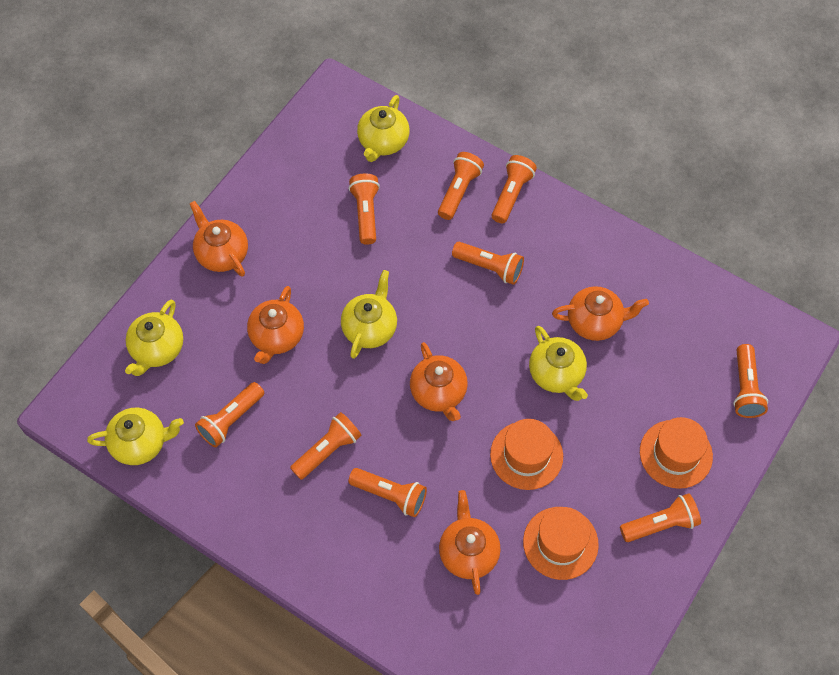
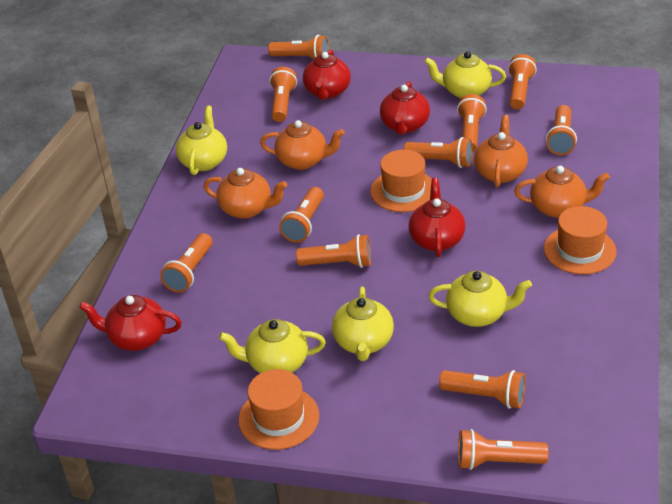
orange flashlight: [195,382,264,448] [290,412,362,480] [348,173,380,245] [348,468,427,517] [438,152,484,220] [452,242,524,285] [492,155,537,223] [620,493,701,542] [733,344,768,418] = 9 -> [160,233,212,293] [268,35,329,59] [269,67,297,122] [279,187,324,243] [296,234,371,268] [404,137,473,168] [439,370,526,409] [457,94,487,152] [458,429,549,470] [508,54,537,109] [546,105,577,155] = 11
orange teapot: [190,201,248,277] [247,286,304,364] [410,342,468,421] [439,490,501,595] [552,286,649,341] = 5 -> [203,168,287,219] [260,120,345,170] [474,115,528,187] [514,166,610,218] = 4
red teapot: none = 0 -> [79,295,182,351] [303,49,351,100] [380,81,430,135] [408,178,466,257] = 4

